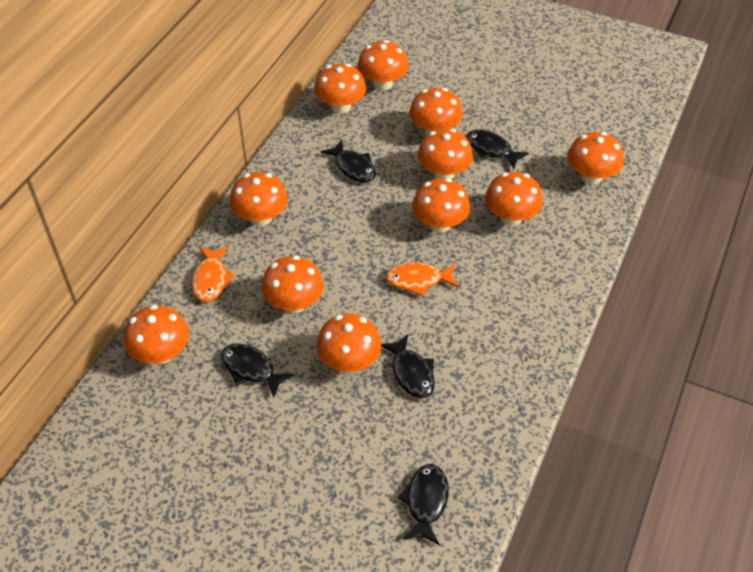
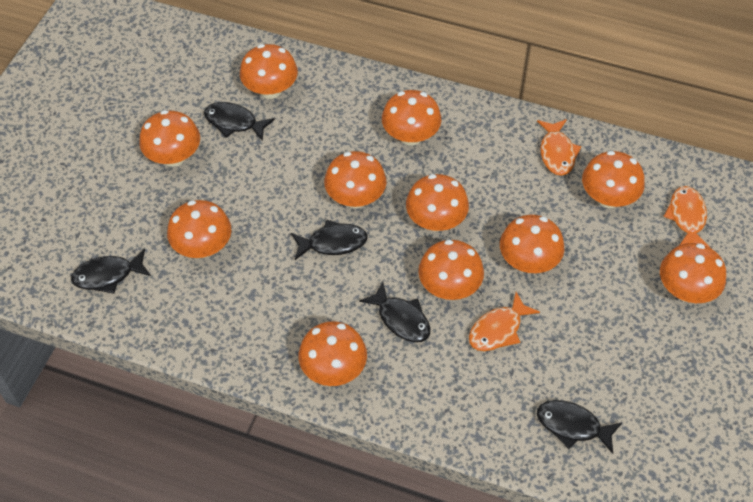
orange fish: [191,247,235,302] [385,262,458,297] = 2 -> [469,292,540,351] [537,119,581,176] [663,186,710,248] = 3

